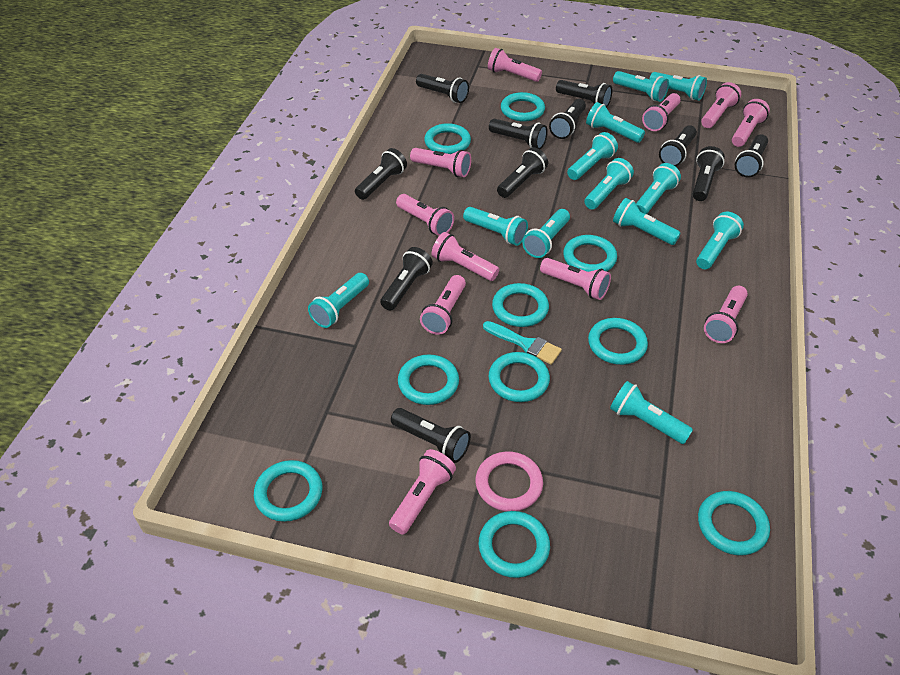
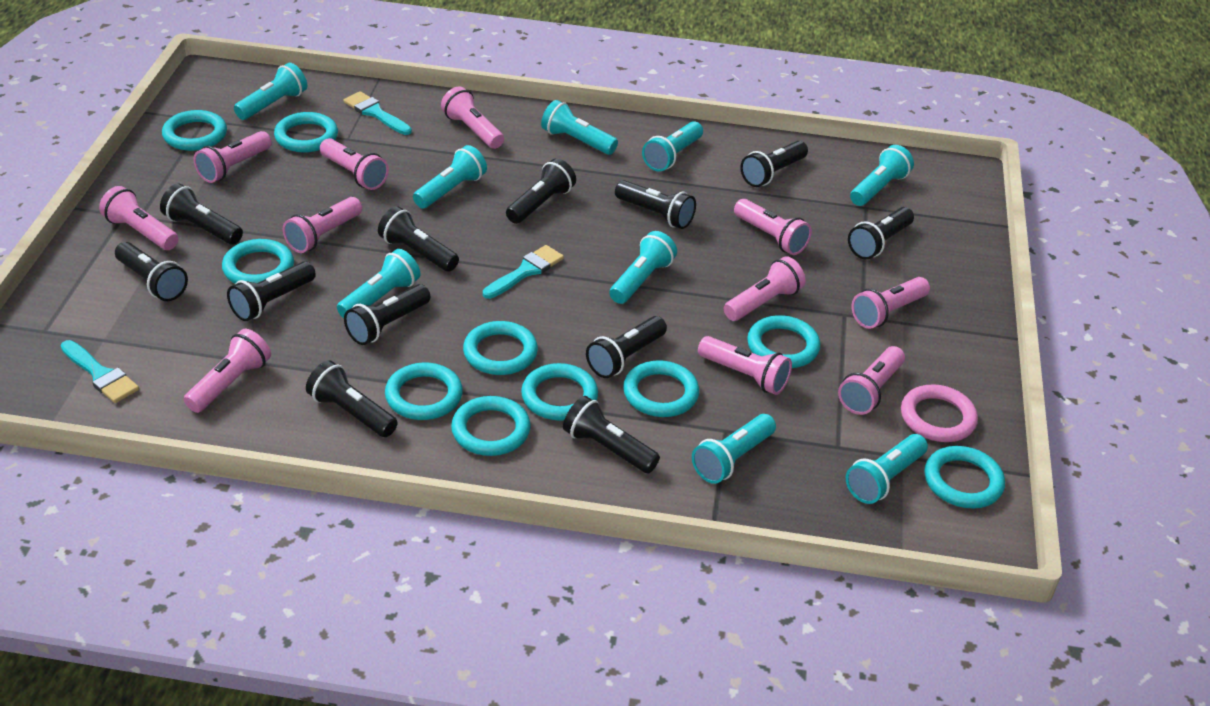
black flashlight: [355,148,407,200] [380,247,433,311] [391,408,471,463] [416,74,469,103] [489,119,548,149] [497,147,548,198] [549,99,586,139] [556,80,612,108] [659,125,697,167] [692,146,725,201] [735,134,768,177] = 11 -> [115,242,188,301] [160,184,243,245] [227,261,316,321] [306,360,398,437] [344,284,430,345] [378,206,459,272] [506,158,576,224] [563,396,660,473] [586,316,667,378] [615,180,696,229] [740,141,808,187] [848,207,914,259] = 12
turquoise brush: [483,321,562,365] = 1 -> [61,340,139,403] [343,91,412,135] [483,245,564,299] = 3
turquoise flashlight: [308,273,369,328] [463,207,528,246] [522,209,570,258] [567,132,618,180] [584,158,634,210] [586,102,645,143] [610,381,693,444] [613,71,669,102] [613,198,681,245] [636,163,681,214] [650,72,707,101] [696,212,744,269] = 12 -> [234,63,307,120] [337,249,420,318] [413,145,487,209] [541,100,618,155] [609,231,677,304] [642,121,703,172] [692,414,776,484] [846,434,928,504] [850,145,914,206] = 9

